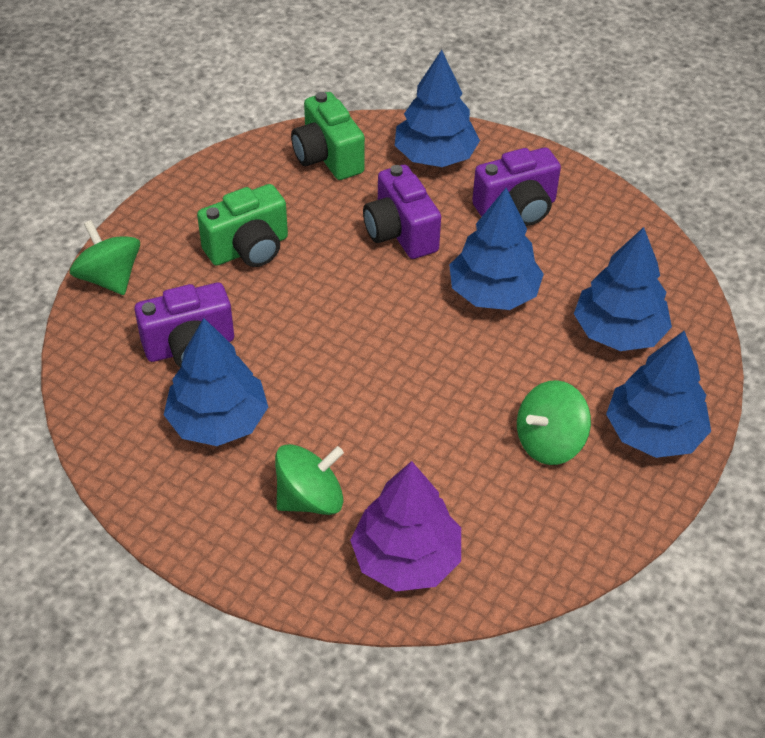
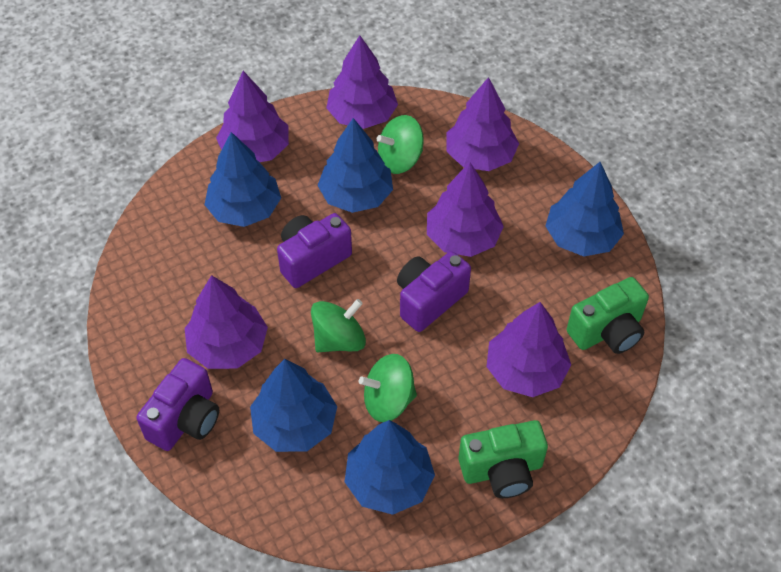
purple tree: [350,461,461,591] = 1 -> [185,275,268,369] [216,71,289,162] [326,35,398,129] [427,162,504,257] [446,77,519,171] [486,302,571,397] = 6

